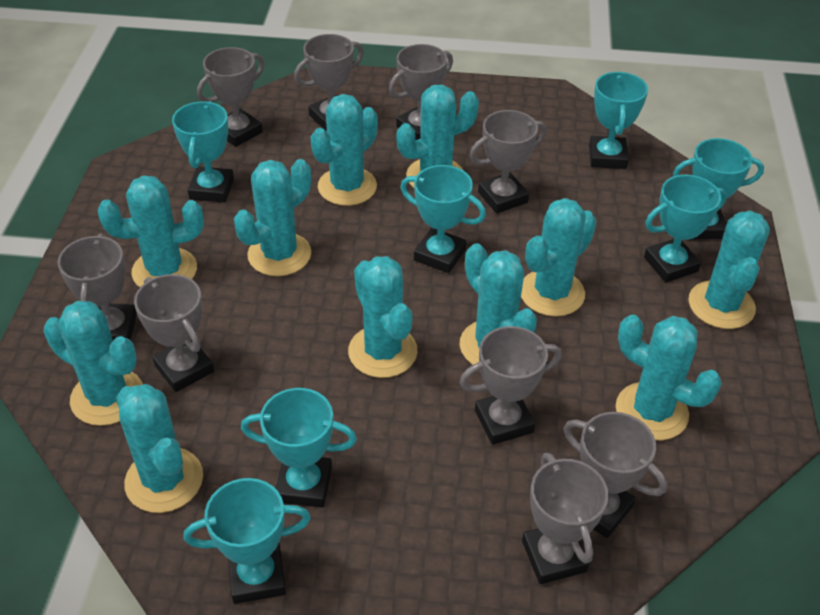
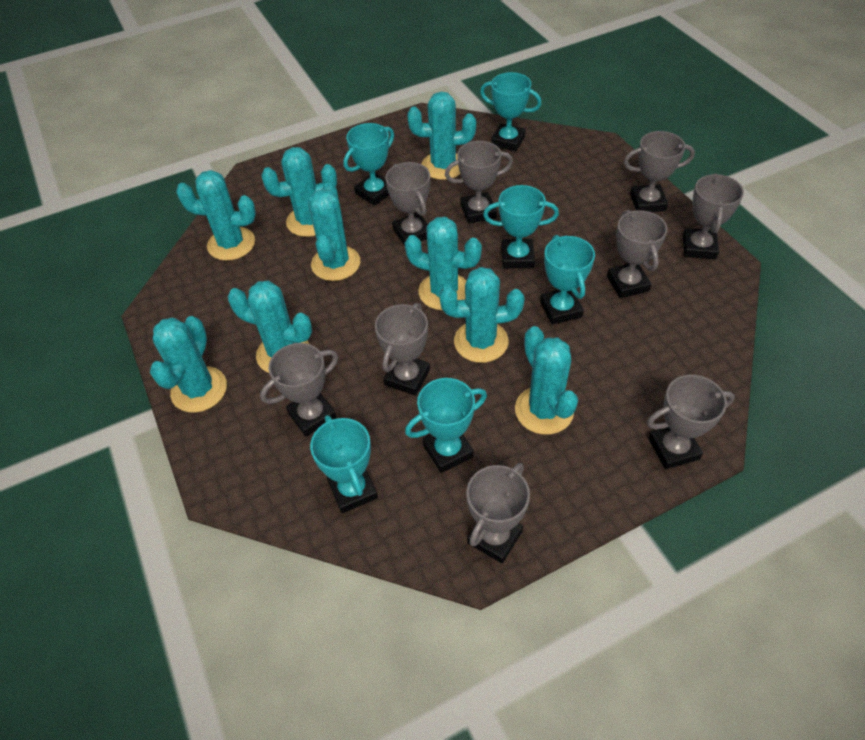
turquoise cactus: [43,301,143,426] [98,176,204,287] [116,384,203,513] [234,159,311,276] [310,94,378,206] [348,256,418,378] [397,85,479,188] [460,244,537,365] [521,198,596,317] [616,315,722,440] [688,211,770,329] = 11 -> [150,316,227,413] [176,170,256,261] [228,281,312,373] [261,147,337,237] [308,183,360,281] [405,217,482,311] [407,92,476,180] [439,267,525,363] [515,326,578,435] = 9
turquoise trophy: [172,101,234,203] [183,478,311,604] [241,388,357,508] [400,165,486,273] [589,72,648,169] [644,175,727,282] [673,138,764,240] = 7 -> [310,415,378,513] [343,123,394,206] [405,378,487,473] [480,72,542,152] [483,185,559,268] [540,235,595,325] = 6

